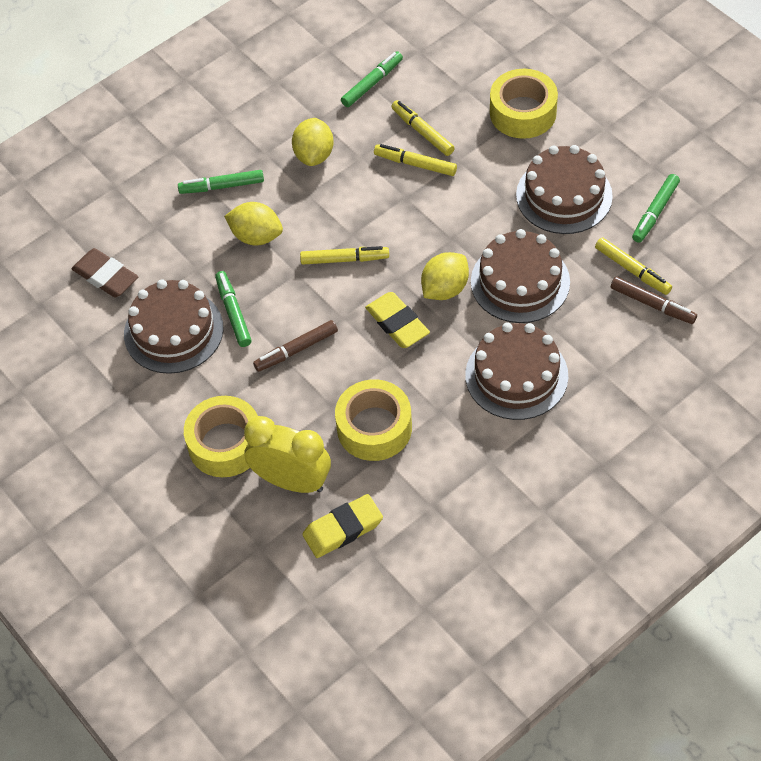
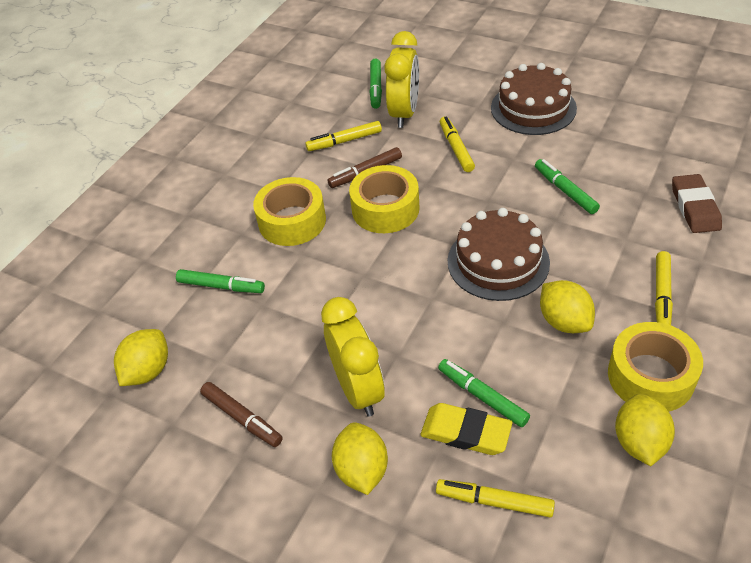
brown cake: [124,279,224,374] [465,322,568,420] [471,229,570,323] [516,145,613,234] = 4 -> [448,208,550,301] [491,63,577,135] = 2
yellow clock: [244,416,331,493] = 1 -> [321,297,385,417] [384,31,419,128] = 2
yellow eraser: [302,494,383,558] [365,292,430,348] = 2 -> [421,403,512,455] = 1
yellow lemon: [224,202,283,245] [292,118,334,166] [421,252,469,300] = 3 -> [114,329,168,386] [332,422,388,495] [540,280,595,333] [615,394,675,466] = 4

